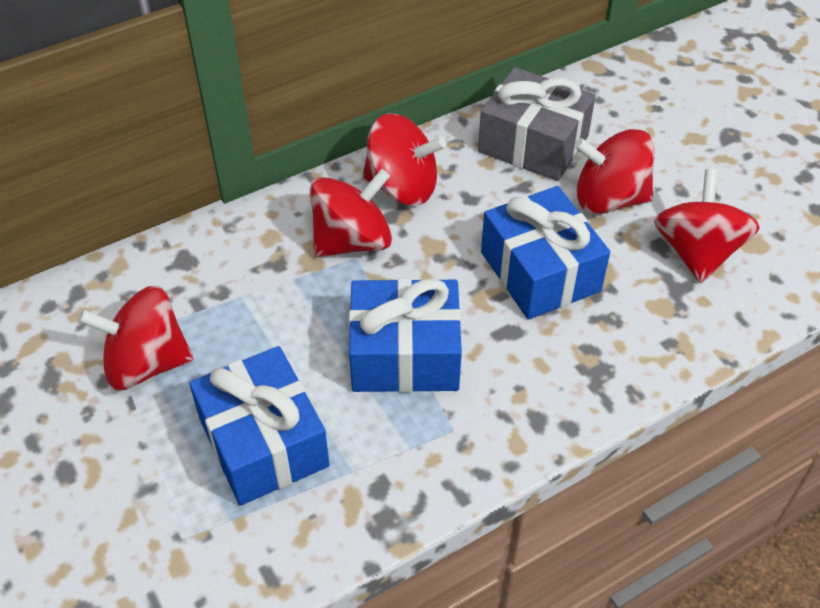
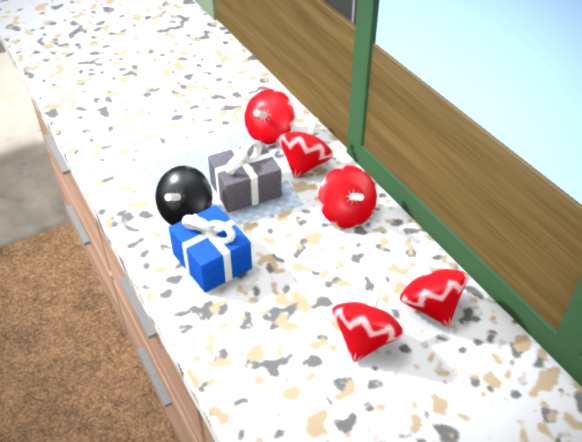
black spinning top: none = 0 -> [155,166,213,225] = 1
blue gift: [189,346,330,506] [349,278,462,392] [481,186,610,320] = 3 -> [169,205,252,293] = 1

